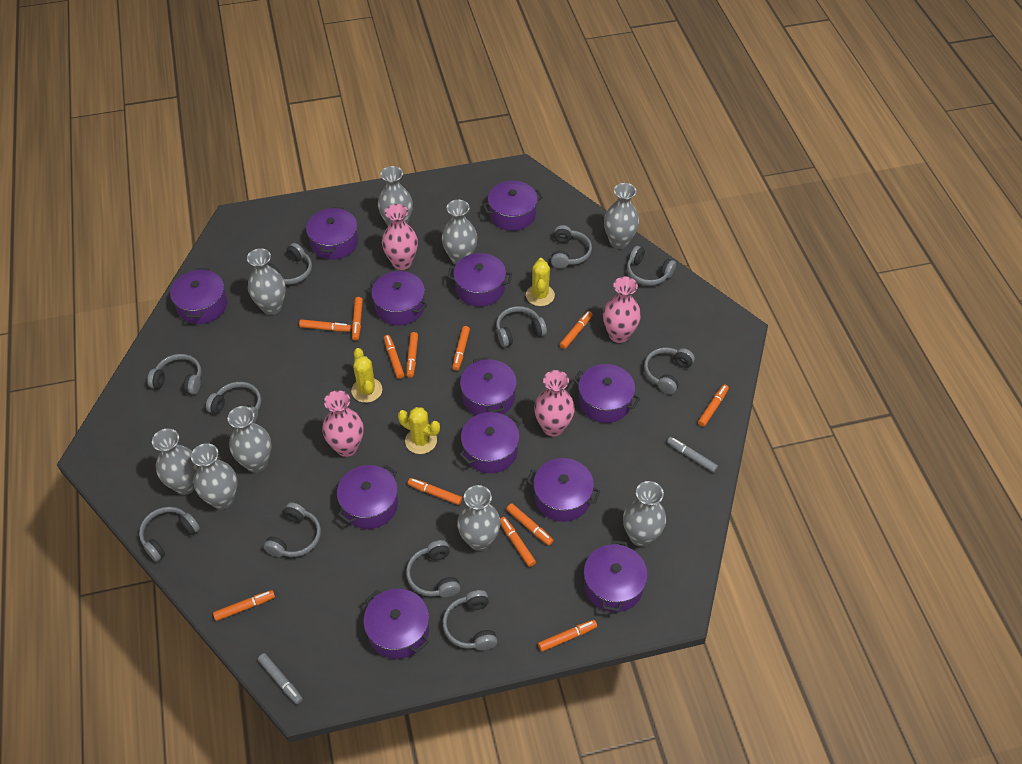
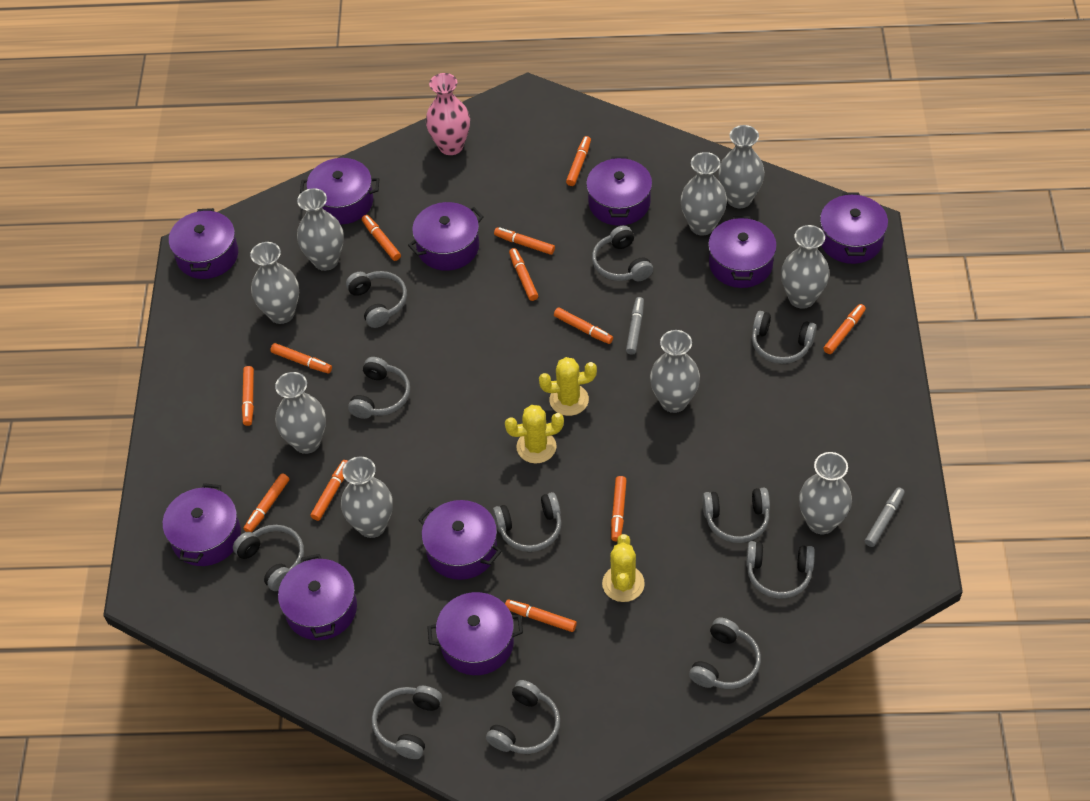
pink vase: [322,390,363,457] [382,204,418,270] [534,370,575,436] [603,277,641,343] = 4 -> [426,73,470,155] = 1
purple pot: [170,268,227,324] [306,207,358,260] [337,464,398,529] [364,589,429,659] [370,271,427,325] [448,253,512,307] [459,412,520,473] [460,357,517,415] [483,181,543,231] [527,458,600,522] [573,364,641,423] [584,540,648,612] = 12 -> [163,483,241,566] [169,208,238,279] [278,554,357,640] [300,158,379,225] [408,202,484,271] [418,500,502,580] [428,592,523,675] [586,156,652,226] [708,216,777,288] [820,193,888,264] = 10

